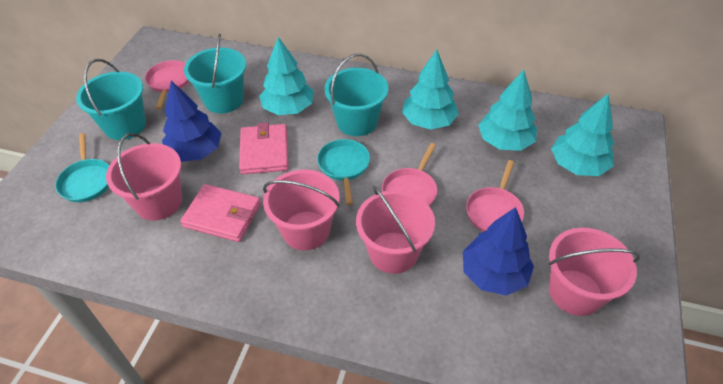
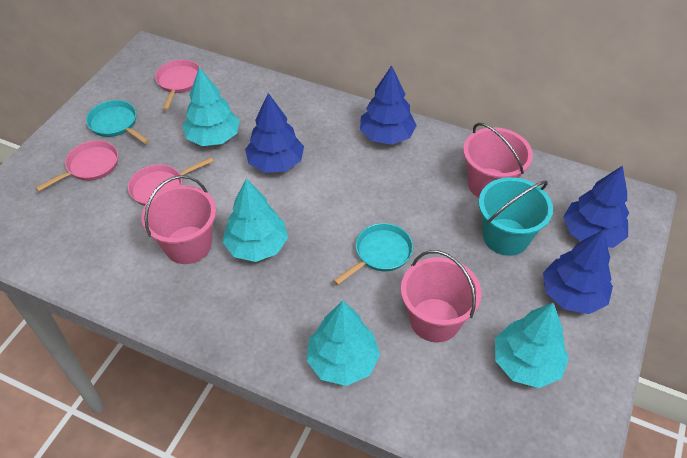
blue tree: [162,80,222,162] [463,207,534,296] = 2 -> [245,93,304,173] [360,65,417,145] [543,229,613,314] [563,165,629,248] = 4
pink bucket: [106,133,182,221] [263,169,340,250] [356,186,435,274] [549,228,640,316] = 4 -> [141,175,216,264] [401,250,482,342] [463,123,533,198] = 3
pink wallet: [180,184,261,242] [239,122,288,174] = 2 -> none = 0
turquoise bucket: [76,59,146,140] [184,34,246,113] [324,54,388,136] = 3 -> [479,177,553,256] = 1

